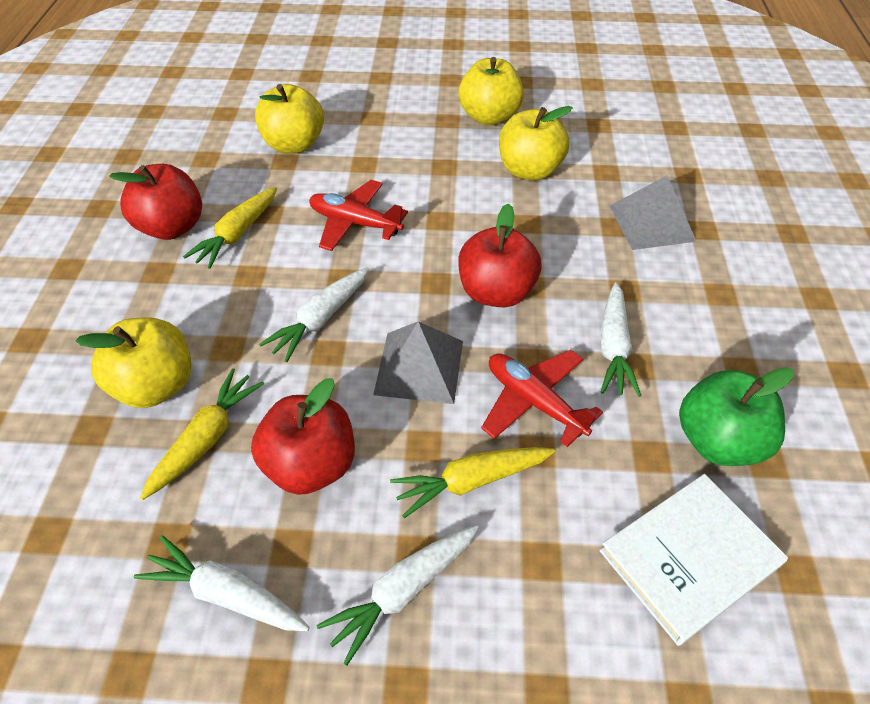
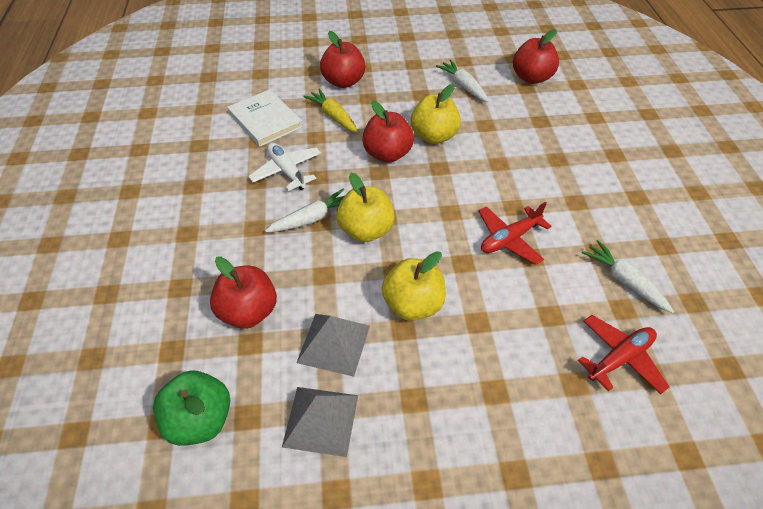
red apple: [109,164,202,240] [251,378,355,495] [458,203,541,307] = 3 -> [210,257,277,329] [320,31,365,88] [362,101,414,163] [513,29,559,84] = 4
white carrot: [134,536,310,631] [259,268,369,362] [317,525,479,666] [600,282,642,397] = 4 -> [265,188,345,232] [436,60,489,102] [582,240,674,313] = 3
white plane: none = 0 -> [248,143,321,191] = 1
yellow apple: [75,317,192,408] [255,84,324,154] [458,57,524,125] [499,106,573,181] = 4 -> [336,173,395,242] [382,251,446,321] [411,84,461,144] = 3
yellow carrot: [140,368,264,500] [183,187,277,269] [390,447,555,518] = 3 -> [303,89,358,133] = 1

